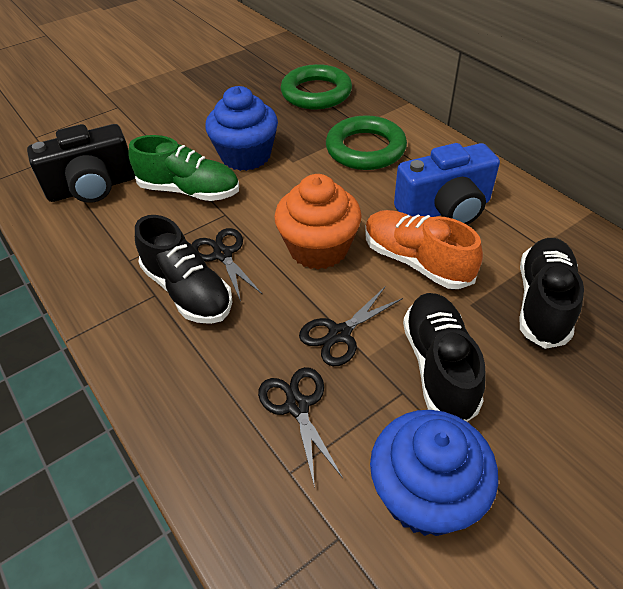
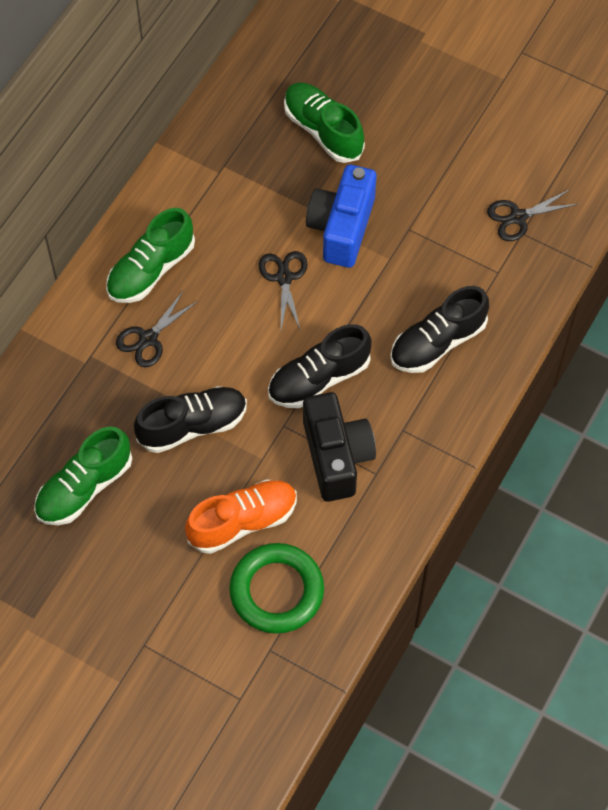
blue cupcake: [205,86,278,171] [370,410,498,536] = 2 -> none = 0
green ring: [281,64,352,109] [326,115,407,170] = 2 -> [229,543,324,634] = 1
green shoe: [129,135,239,201] = 1 -> [34,426,132,525] [106,208,195,303] [284,83,365,163] = 3
orange cupcake: [274,174,362,269] = 1 -> none = 0

